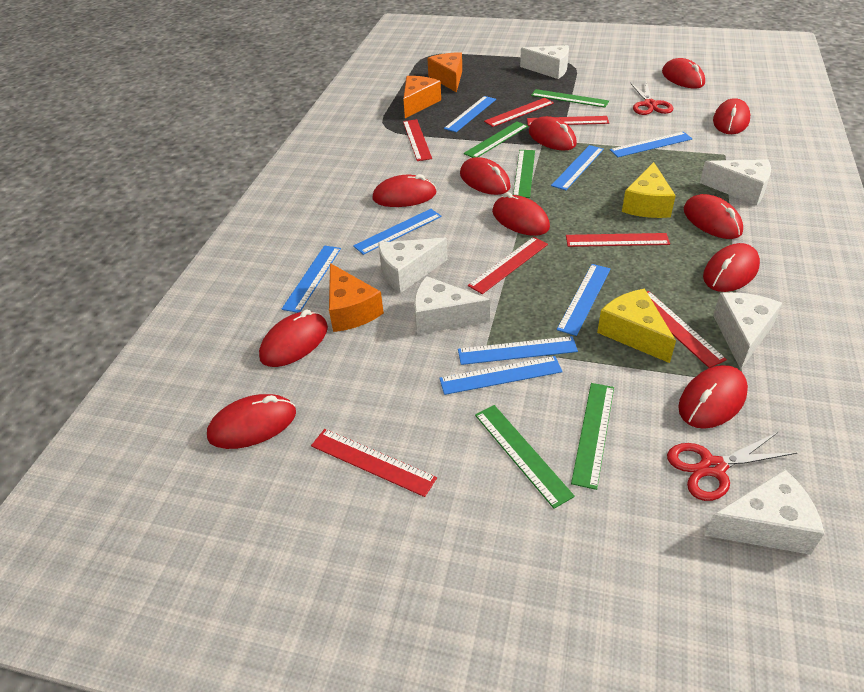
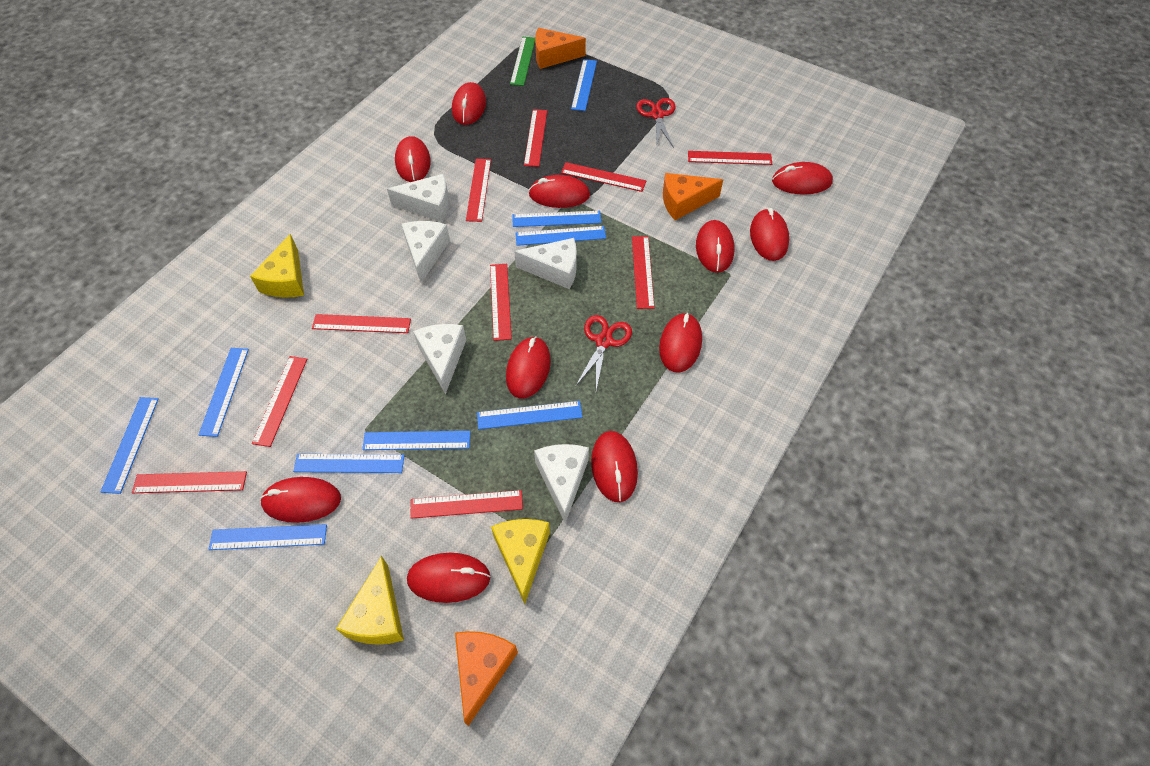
blue ruler: [282,245,341,313] [353,209,442,255] [439,356,563,395] [444,96,496,132] [458,336,578,365] [551,145,604,190] [557,264,610,336] [610,132,692,157] = 8 -> [101,397,159,494] [198,348,249,437] [209,524,327,550] [293,454,404,473] [362,431,471,450] [477,401,582,429] [512,211,601,227] [515,226,606,246] [571,59,597,111] = 9
green ruler: [464,122,528,158] [475,405,575,509] [513,150,535,198] [531,89,609,107] [571,383,614,490] = 5 -> [510,37,535,86] = 1
red ruler: [311,429,437,497] [403,119,432,161] [468,237,548,294] [484,98,554,127] [527,116,609,126] [566,233,670,247] [647,291,727,368] = 7 -> [132,471,247,493] [252,356,307,447] [312,314,411,333] [410,490,523,519] [466,159,491,222] [490,264,512,341] [524,109,547,167] [561,162,646,192] [632,236,655,309] [688,151,772,165] = 10
white cheese: [378,238,448,293] [414,276,490,334] [520,45,569,79] [700,159,771,206] [704,469,825,555] [713,292,782,369] = 6 -> [387,174,449,222] [401,221,450,283] [413,324,466,394] [514,238,577,289] [534,444,589,524] = 5
yellow cheese: [597,289,676,363] [622,162,676,218] = 2 -> [250,234,304,298] [336,556,404,645] [491,519,550,604] = 3

